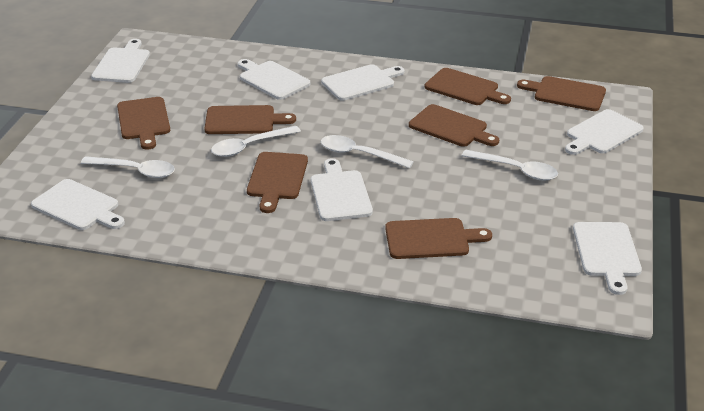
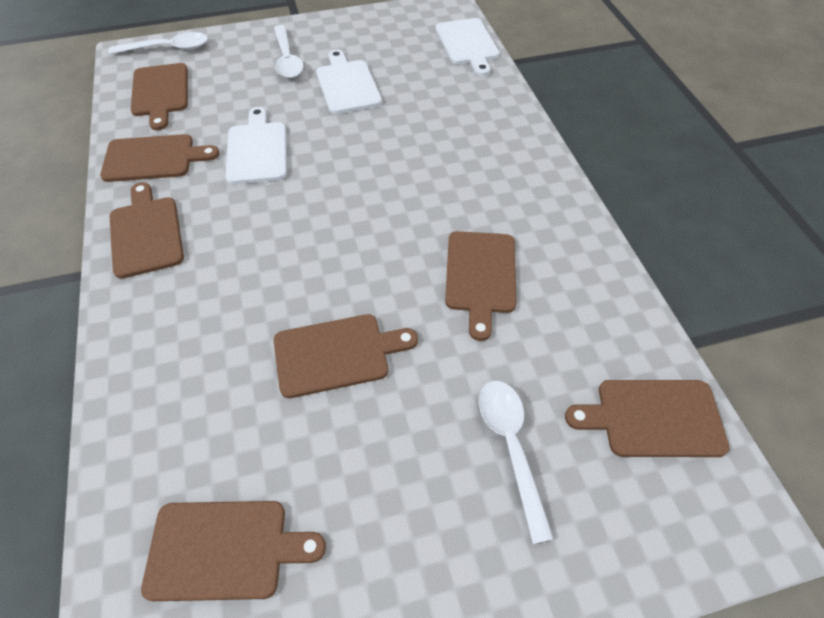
white cutting board: [31,179,125,230] [91,39,150,83] [238,59,311,100] [311,158,373,221] [321,64,405,101] [565,109,644,155] [573,222,642,295] = 7 -> [225,107,287,184] [316,50,382,114] [435,18,499,76] = 3
white spoon: [81,156,175,178] [211,126,301,157] [320,135,414,168] [462,150,558,180] = 4 -> [109,32,208,54] [274,25,304,78] [479,381,554,544] = 3

